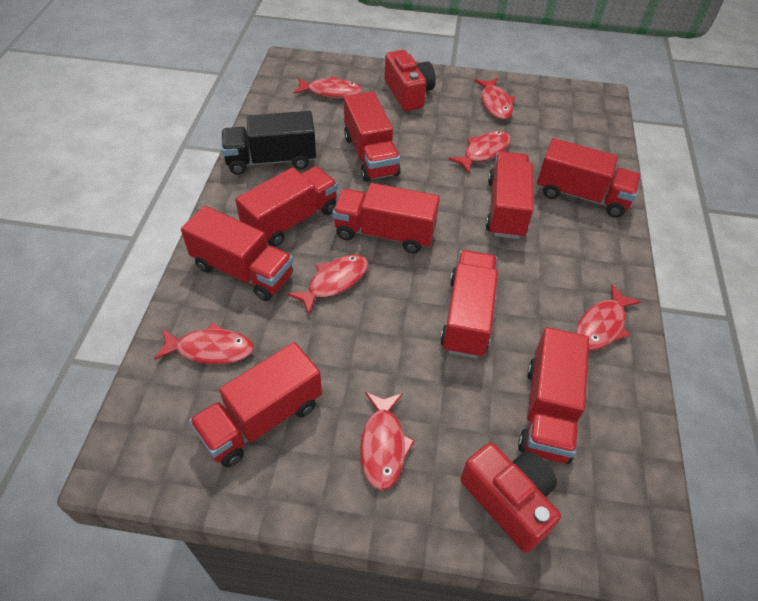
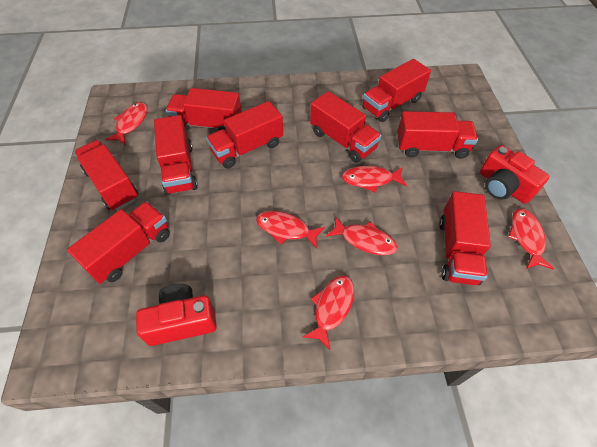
black truck: [221,111,316,175] = 1 -> none = 0
red fish: [154,322,254,364] [288,254,368,314] [293,76,362,98] [360,392,415,490] [448,131,511,174] [474,78,515,119] [576,284,641,350] = 7 -> [105,102,147,144] [256,211,325,249] [303,276,354,350] [326,216,397,255] [342,166,407,193] [508,208,554,270] = 6

